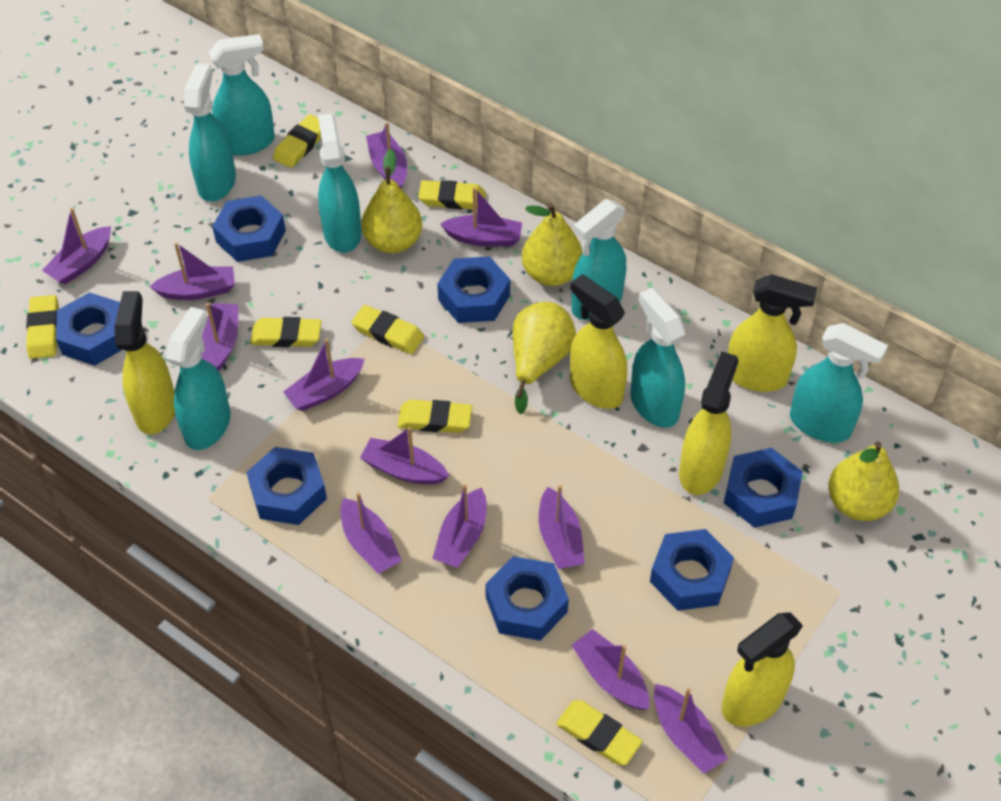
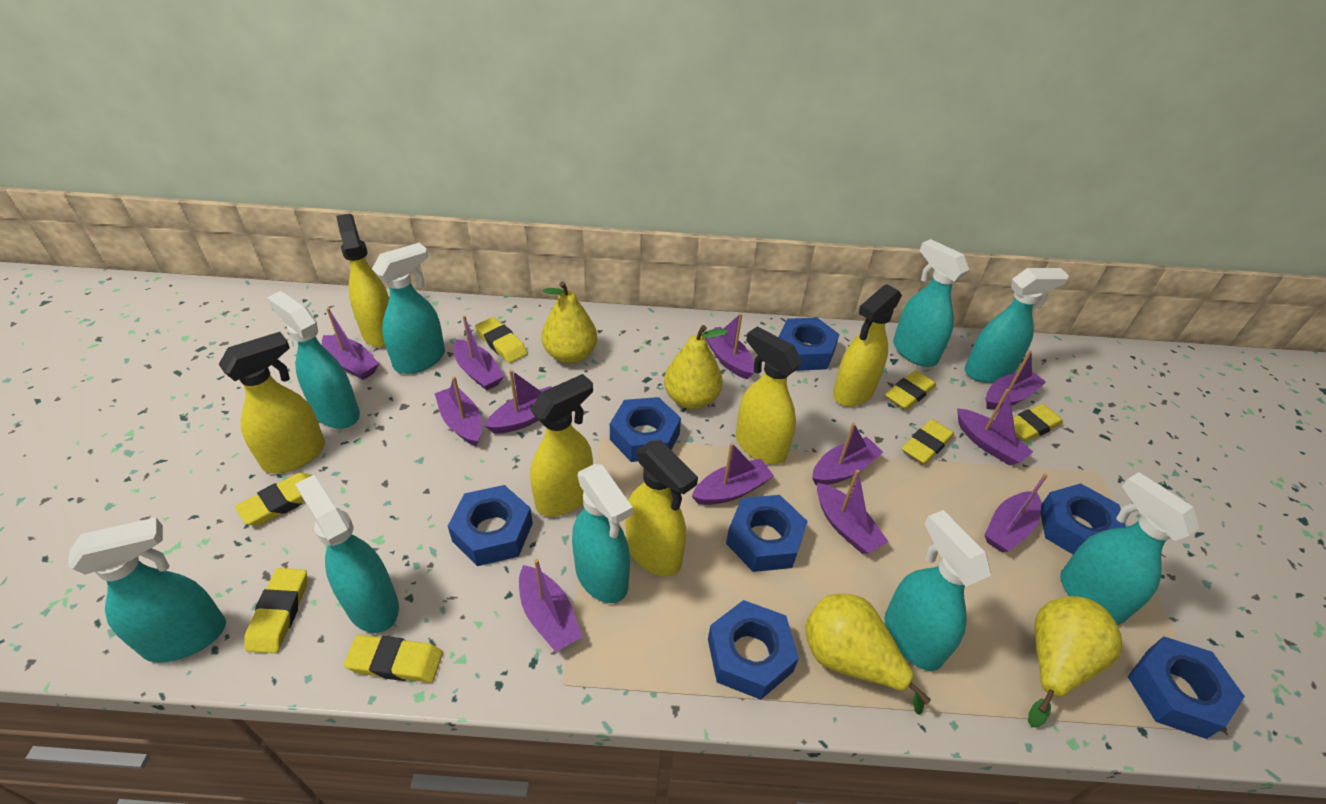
turquoise spray bottle: [166,307,231,450] [184,63,236,202] [209,34,275,156] [318,113,362,253] [571,199,626,320] [630,288,685,427] [790,323,888,443] = 7 -> [68,517,226,663] [267,291,360,429] [295,475,399,633] [372,243,445,374] [572,464,633,603] [884,510,991,671] [893,239,969,367] [964,268,1069,383] [1060,472,1199,625] = 9
yellow spray bottle: [115,291,175,434] [570,275,627,409] [679,351,739,495] [722,613,803,727] [728,274,817,392] = 5 -> [219,332,325,473] [336,214,389,347] [530,374,593,517] [626,440,698,576] [736,326,802,464] [833,284,902,407] = 6

